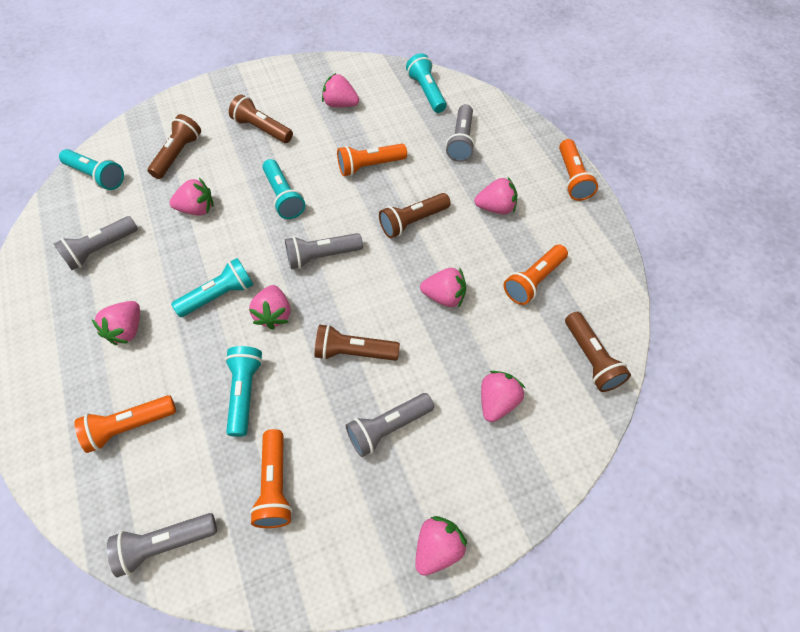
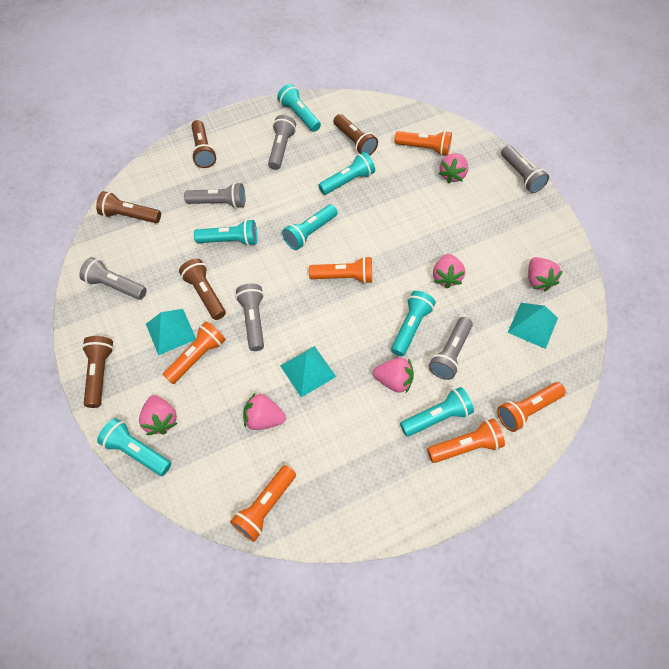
grey flashlight: [54,216,138,270] [107,513,217,577] [285,233,363,269] [346,393,434,457] [446,104,475,162] = 5 -> [79,257,147,300] [184,182,245,209] [236,284,264,351] [268,115,296,170] [428,317,473,380] [501,145,549,193] = 6
orange flashlight: [74,395,176,453] [250,429,293,528] [337,144,407,176] [504,245,568,305] [559,139,598,201] = 5 -> [163,321,226,384] [230,465,296,542] [309,256,372,284] [394,131,452,156] [427,419,505,463] [497,382,566,432] = 6
pink strawberry: [92,301,140,345] [169,178,214,216] [249,285,290,330] [322,73,359,107] [415,516,468,576] [420,267,466,308] [474,177,518,214] [481,371,525,422] = 8 -> [139,395,178,435] [243,393,286,430] [373,358,414,393] [433,254,465,289] [438,153,468,183] [528,257,563,292] = 6
turquoise flashlight: [59,149,124,190] [171,258,254,317] [225,346,263,437] [262,159,305,219] [406,53,447,113] = 5 -> [97,418,171,476] [194,219,257,246] [277,84,321,132] [282,205,337,250] [318,152,375,195] [391,291,436,356] [400,387,474,437] = 7
turquoise pyramid: none = 0 -> [146,309,196,355] [280,346,336,398] [508,303,558,349] = 3

